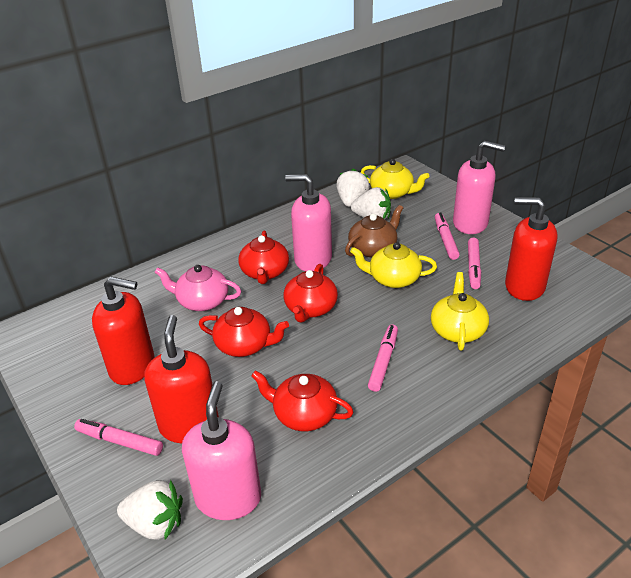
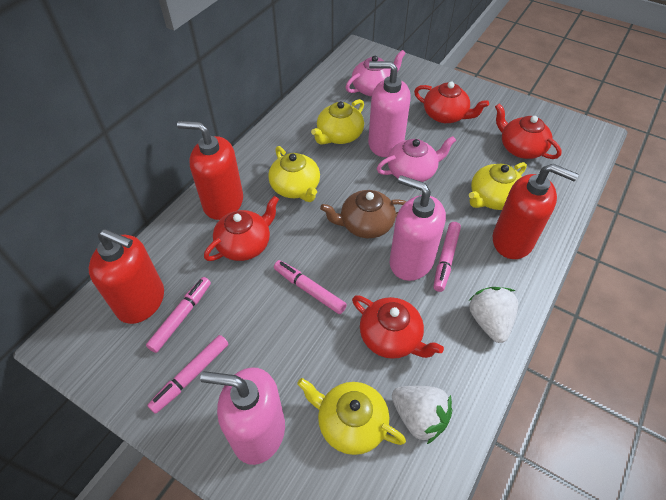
pink teapot: [155,265,241,311] = 1 -> [346,50,406,97] [377,136,456,182] = 2
white strawberry: [117,480,183,540] [336,168,370,207] [351,187,391,220] = 3 -> [392,386,452,444] [468,287,518,343] = 2
yellow teapot: [350,242,437,288] [361,159,429,199] [431,272,489,351] = 3 -> [268,146,320,202] [297,378,406,455] [311,99,364,145] [469,162,527,210] = 4

